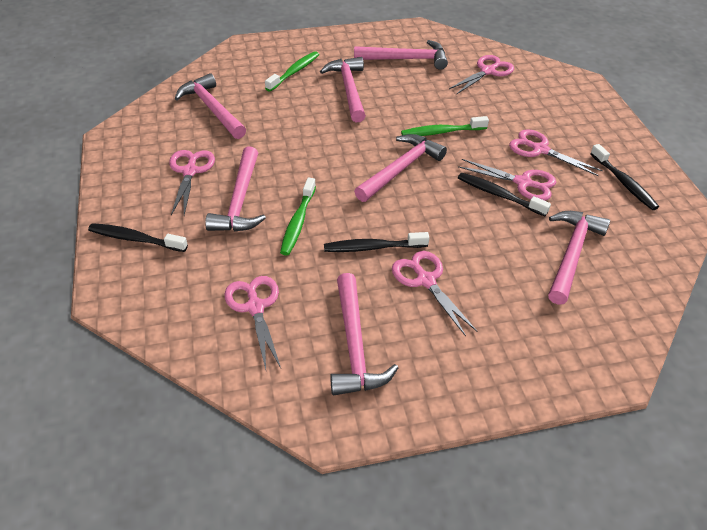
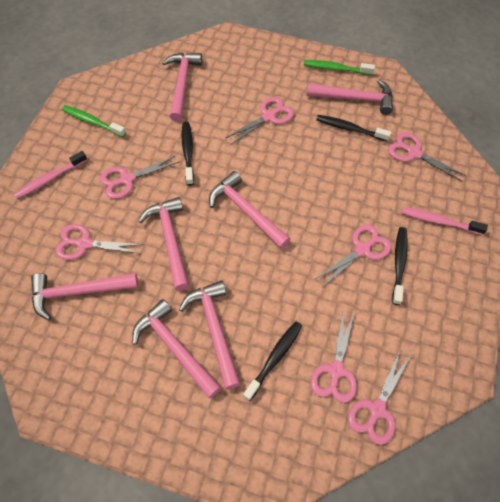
green toothbrush: [265,51,319,92] [280,178,316,256] [401,116,489,136] = 3 -> [62,105,126,137] [304,60,375,75] = 2
pink scissors: [169,150,215,215] [224,276,281,370] [392,251,477,336] [449,55,514,95] [458,159,556,201] [509,129,603,176] = 6 -> [55,224,144,260] [100,155,179,199] [226,97,294,145] [311,308,357,403] [315,225,391,286] [348,350,411,445] [388,132,466,181] = 7
pink toothbrush: none = 0 -> [14,151,87,199] [401,207,488,235] = 2

